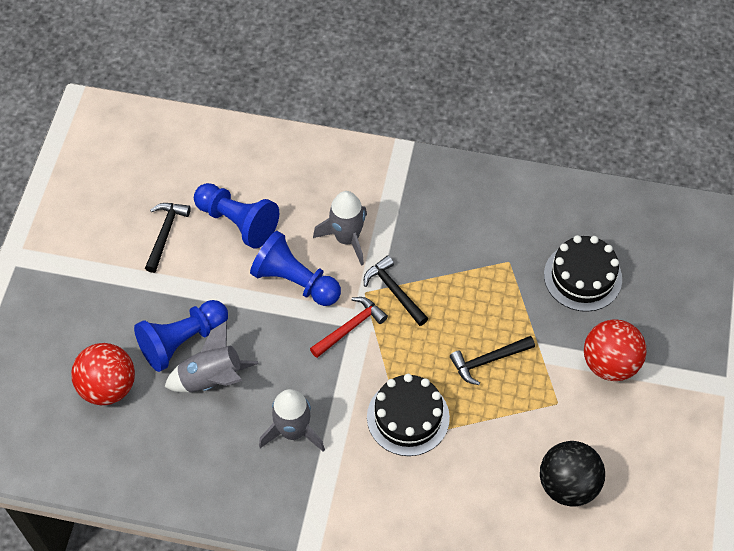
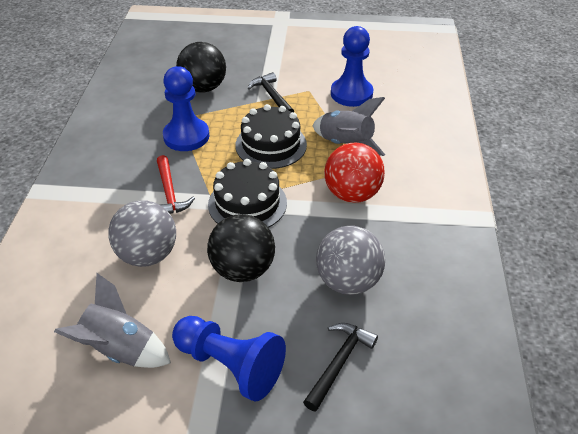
black ball: [540,441,605,507] = 1 -> [176,42,226,93] [207,214,275,282] = 2
black hammer: [145,203,191,273] [364,255,429,326] [450,336,535,385] = 3 -> [248,72,294,112] [303,323,378,412] = 2
grey ball: none = 0 -> [108,200,176,267] [316,226,385,295] = 2
grey rocket: [164,321,259,393] [259,389,325,451] [313,191,367,266] = 3 -> [54,273,171,368] [313,97,385,156] = 2
red ball: [71,343,135,405] [584,319,646,381] = 2 -> [324,143,385,203] = 1

